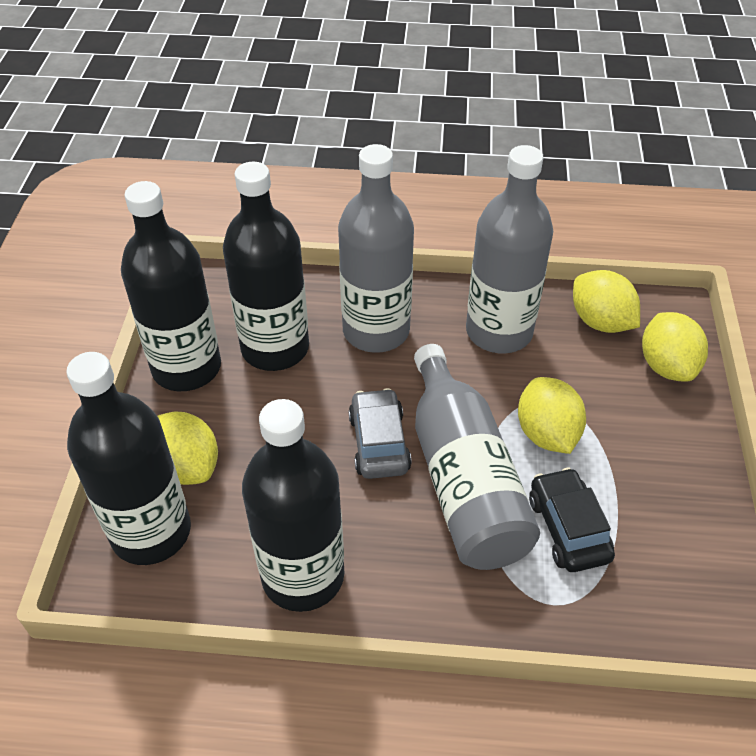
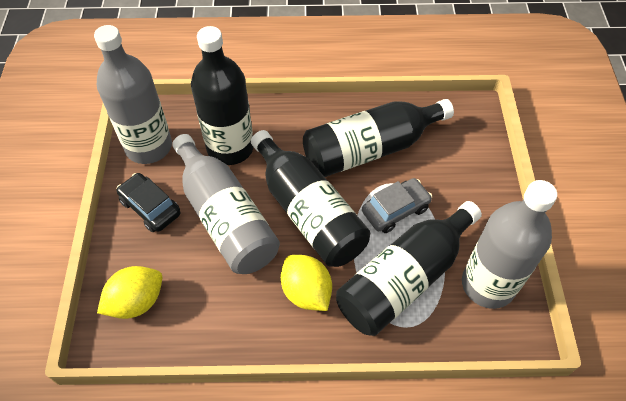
yellow lemon: [158,412,218,485] [518,377,586,454] [573,270,640,333] [642,312,708,382] = 4 -> [97,266,162,319] [281,255,332,311] = 2

